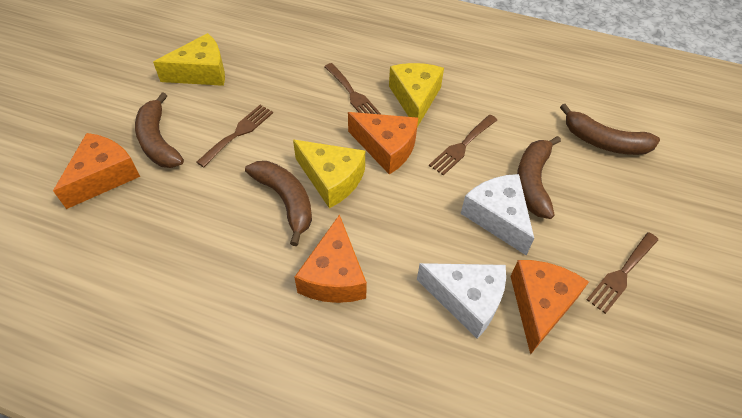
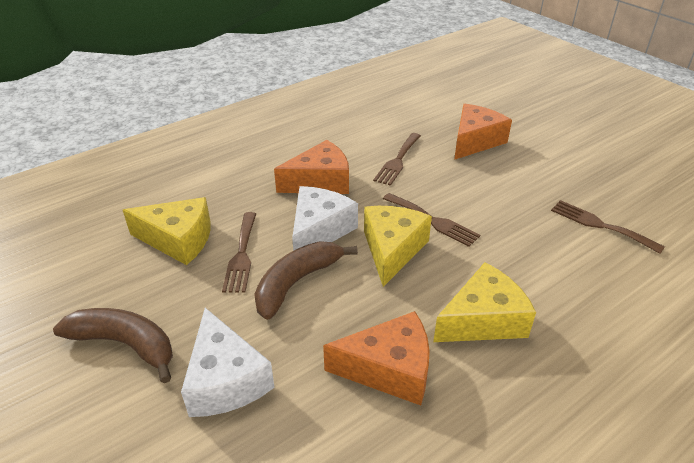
brown banana: [135,92,184,168] [245,161,312,246] [517,136,561,219] [560,104,660,155] = 4 -> [53,308,173,383] [254,241,358,320] = 2
orange cheese: [53,133,140,209] [294,214,367,303] [348,112,418,174] [510,260,589,355] = 4 -> [274,140,349,194] [323,311,430,405] [454,104,512,160] = 3

